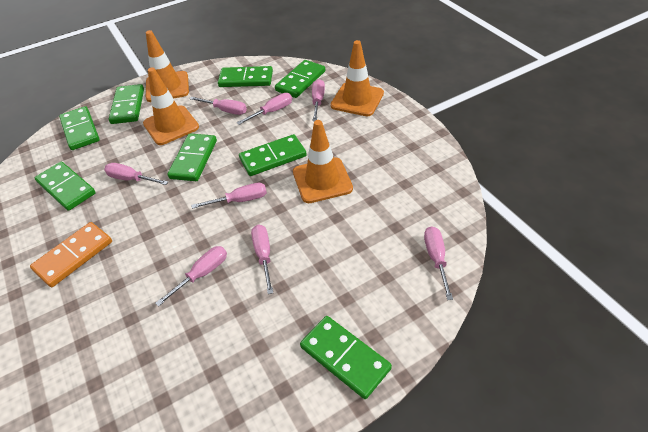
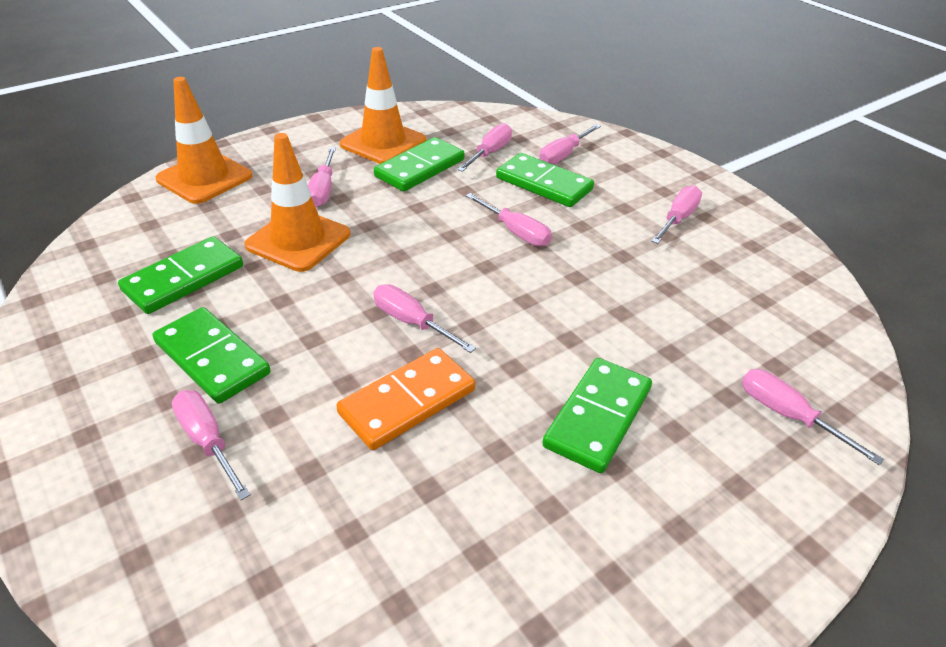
green domino: [35,162,96,211] [59,106,100,150] [109,84,144,124] [167,134,217,181] [218,66,273,87] [239,134,307,176] [275,60,325,98] [300,316,392,399] = 8 -> [118,236,243,314] [152,307,270,404] [374,137,465,192] [496,153,594,207] [542,358,652,473] = 5
orange traffic cone: [143,67,199,145] [146,30,189,102] [293,120,353,203] [331,40,384,116] = 4 -> [155,77,252,204] [244,133,350,272] [340,47,426,164] = 3

